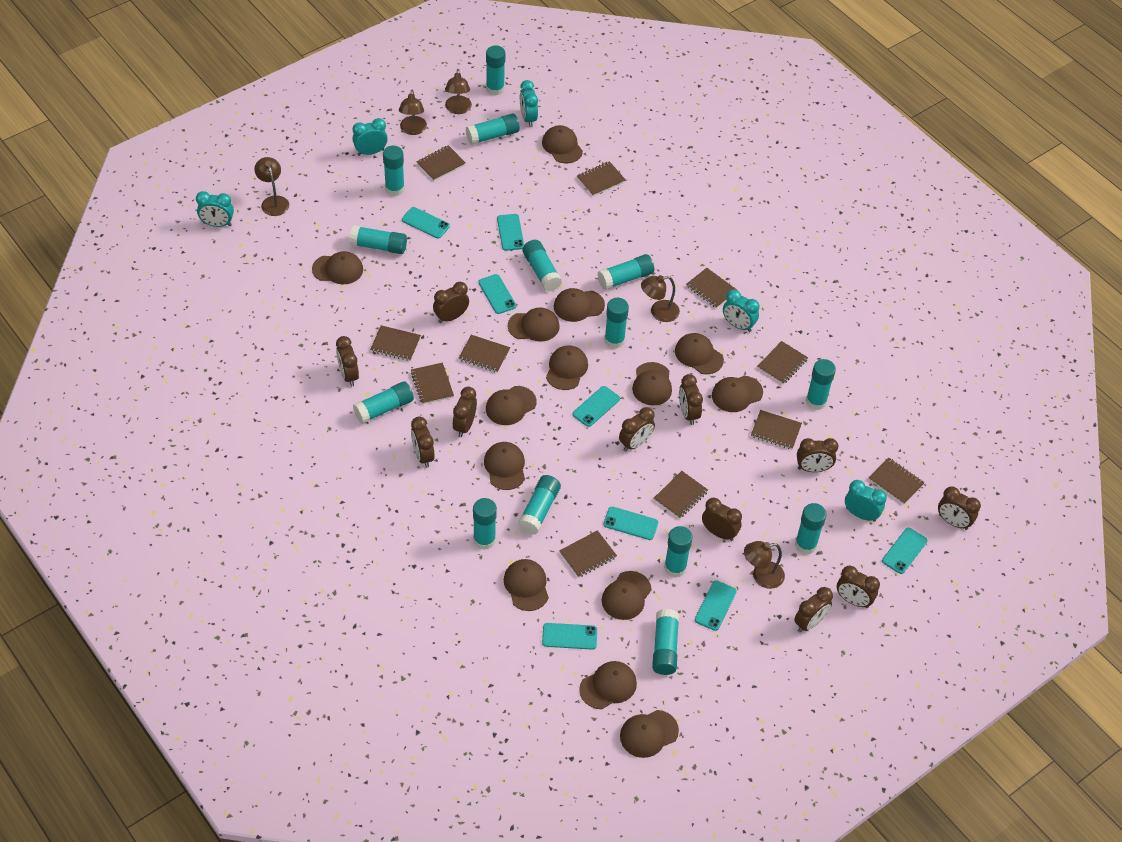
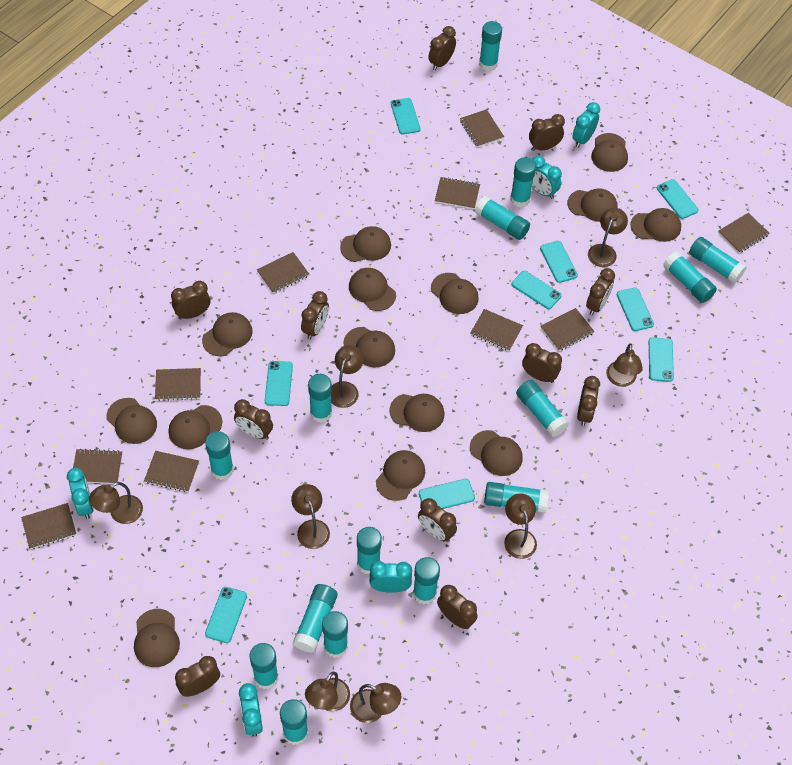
brown lamp: [255,157,289,216] [399,89,427,135] [445,69,472,114] [641,275,680,322] [744,541,785,589] = 5 -> [89,482,143,524] [291,484,330,549] [305,672,350,712] [331,345,364,408] [350,683,401,723] [504,493,537,559] [588,208,628,267] [606,343,643,387] = 8
brown notebook: [370,325,421,361] [411,363,454,404] [417,145,466,181] [459,335,510,373] [559,530,617,578] [577,161,626,196] [654,471,708,519] [686,268,737,308] [751,410,802,449] [757,341,808,384] [869,458,925,504] = 11 -> [21,503,76,549] [73,449,122,484] [144,451,199,492] [155,368,201,401] [257,252,309,293] [435,177,480,209] [460,109,504,147] [470,309,523,351] [541,308,595,351] [718,213,770,253] = 10
turquoise glue stick: [350,225,407,254] [353,381,414,424] [383,146,405,196] [466,113,520,145] [473,498,497,550] [486,46,505,96] [518,475,561,535] [523,240,562,292] [597,254,655,290] [604,298,629,349] [652,609,679,675] [664,526,693,578] [795,503,826,555] [806,359,836,410] = 14 -> [205,431,234,480] [249,643,278,689] [280,699,308,745] [293,584,338,653] [308,374,332,423] [322,611,348,658] [357,527,382,574] [413,557,440,604] [475,196,530,240] [479,21,502,71] [484,482,549,513] [510,157,536,207] [516,380,569,437] [663,251,717,303] [689,237,746,283] = 15
turquoise phone: [402,207,450,239] [478,274,516,314] [497,214,524,251] [542,623,597,650] [573,386,620,427] [603,507,658,540] [695,580,737,631] [882,528,928,574] = 8 -> [205,587,247,643] [265,361,293,406] [391,98,421,135] [419,479,475,509] [511,271,562,309] [540,241,578,283] [617,287,654,331] [649,337,674,382] [657,179,699,219] = 9

